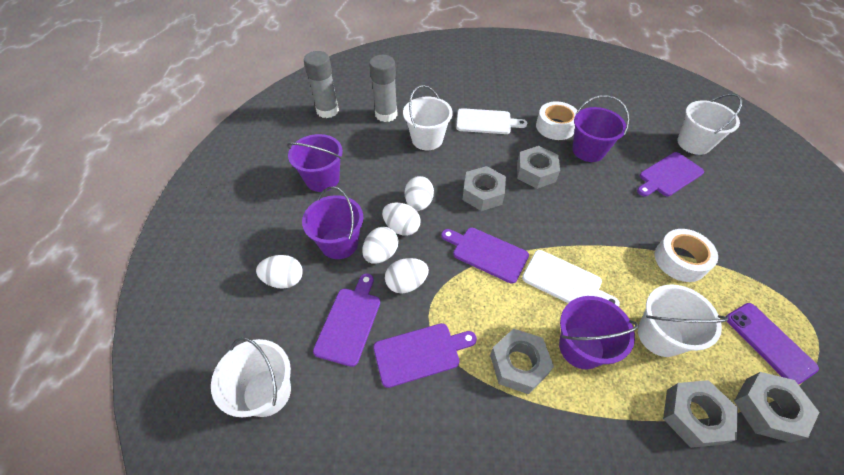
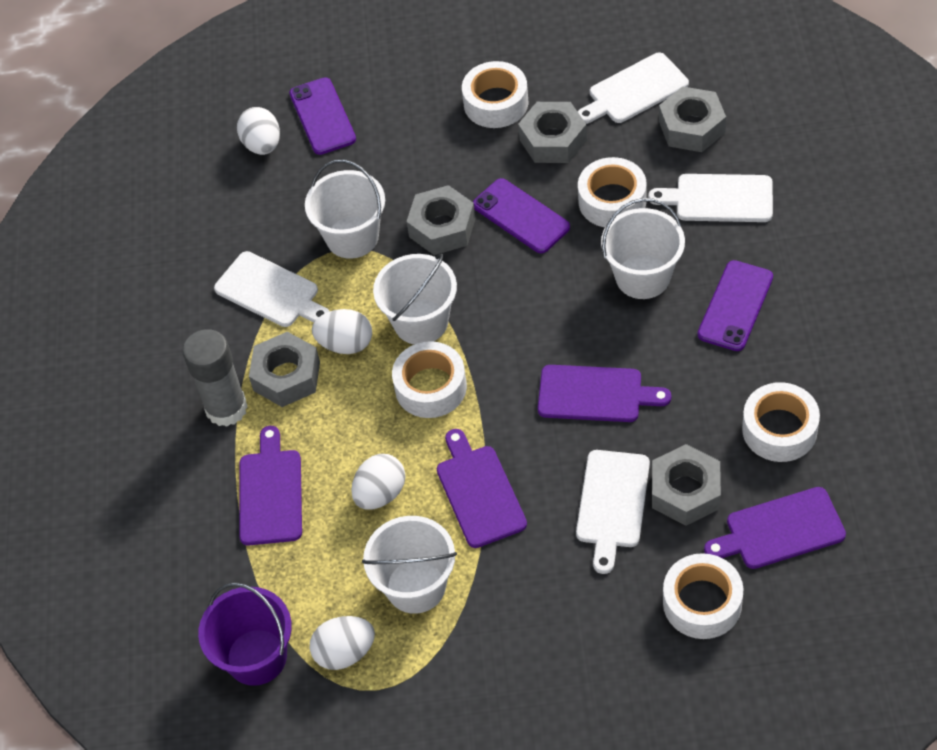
grey glue stick: [304,51,339,118] [369,55,398,122] = 2 -> [183,329,248,427] = 1
purple bucket: [287,134,343,192] [302,186,363,259] [559,296,638,369] [572,95,629,162] = 4 -> [198,582,292,686] = 1
purple phone: [726,303,819,385] = 1 -> [289,78,356,155] [473,178,570,253] [698,260,773,351] = 3
white cutting board: [456,108,527,134] [522,250,620,307] = 2 -> [214,251,330,327] [576,450,650,574] [578,53,689,124] [648,174,773,222] = 4
white egg: [256,255,303,289] [362,227,398,264] [382,202,421,236] [385,258,429,293] [405,176,434,211] = 5 -> [237,107,280,155] [310,616,375,670] [312,309,372,354] [351,454,405,510] = 4
white tape: [536,101,578,140] [655,229,718,282] = 2 -> [392,341,467,418] [462,61,529,128] [578,157,646,227] [663,553,743,639] [742,382,820,462] = 5

